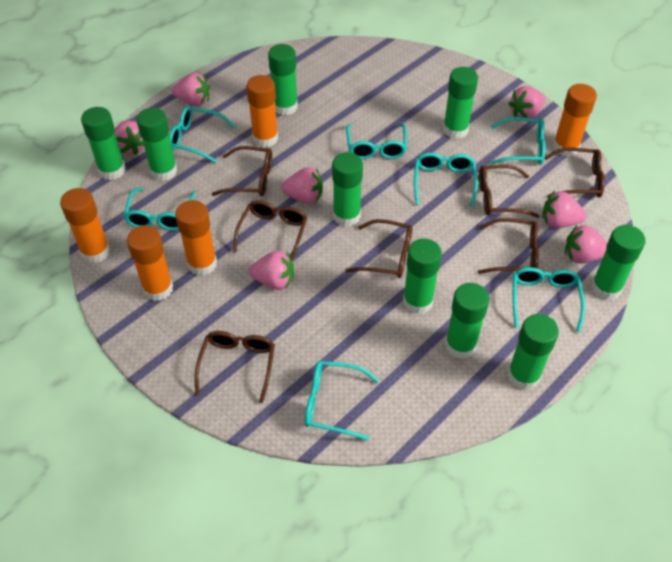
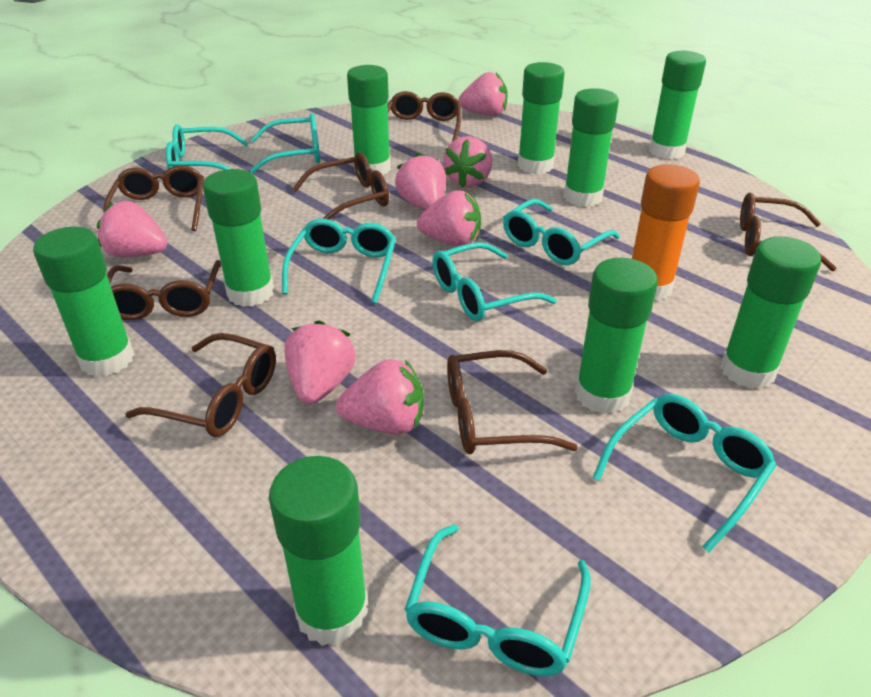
orange glue stick: [60,188,110,263] [127,226,173,301] [175,200,217,275] [246,75,278,147] [553,84,597,157] = 5 -> [632,164,700,301] = 1

